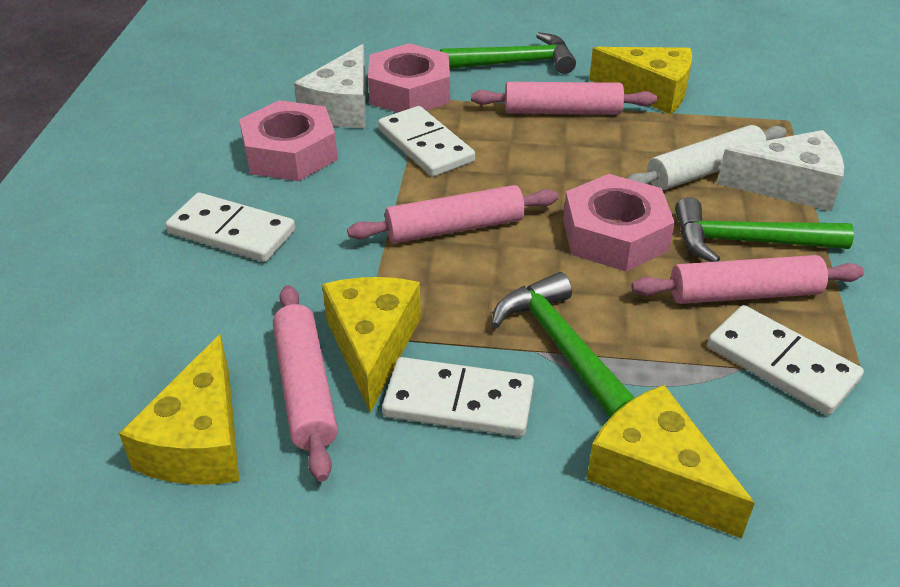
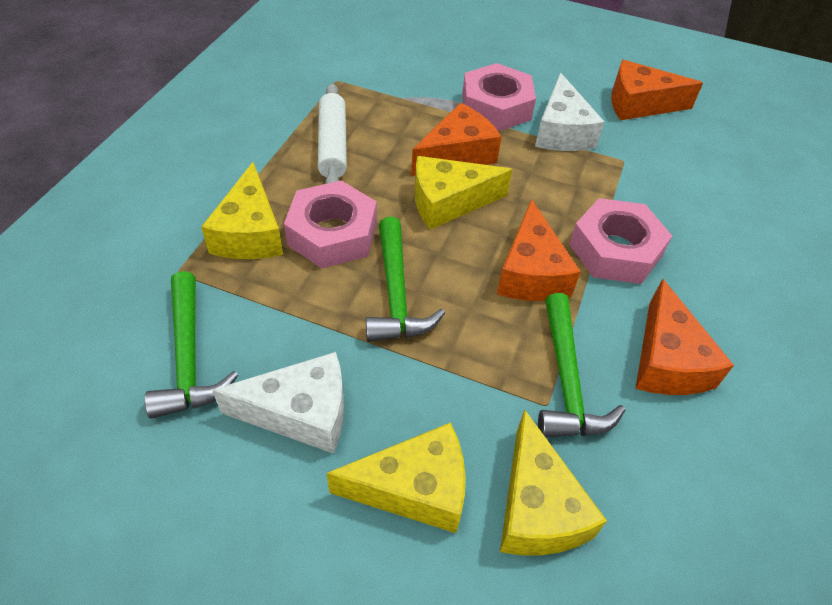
orange cheese: none = 0 -> [411,103,502,176] [497,199,581,301] [611,60,703,120] [635,279,734,395] = 4
pink rolling pin: [273,285,338,482] [347,185,558,243] [471,82,657,114] [631,255,864,304] = 4 -> none = 0
white domino: [166,193,295,262] [378,106,475,177] [382,357,534,437] [707,305,864,415] = 4 -> none = 0

